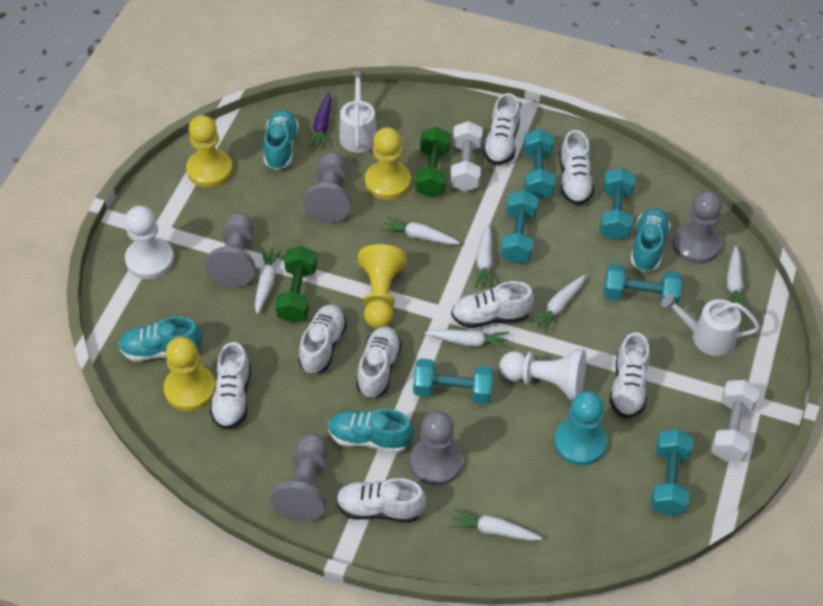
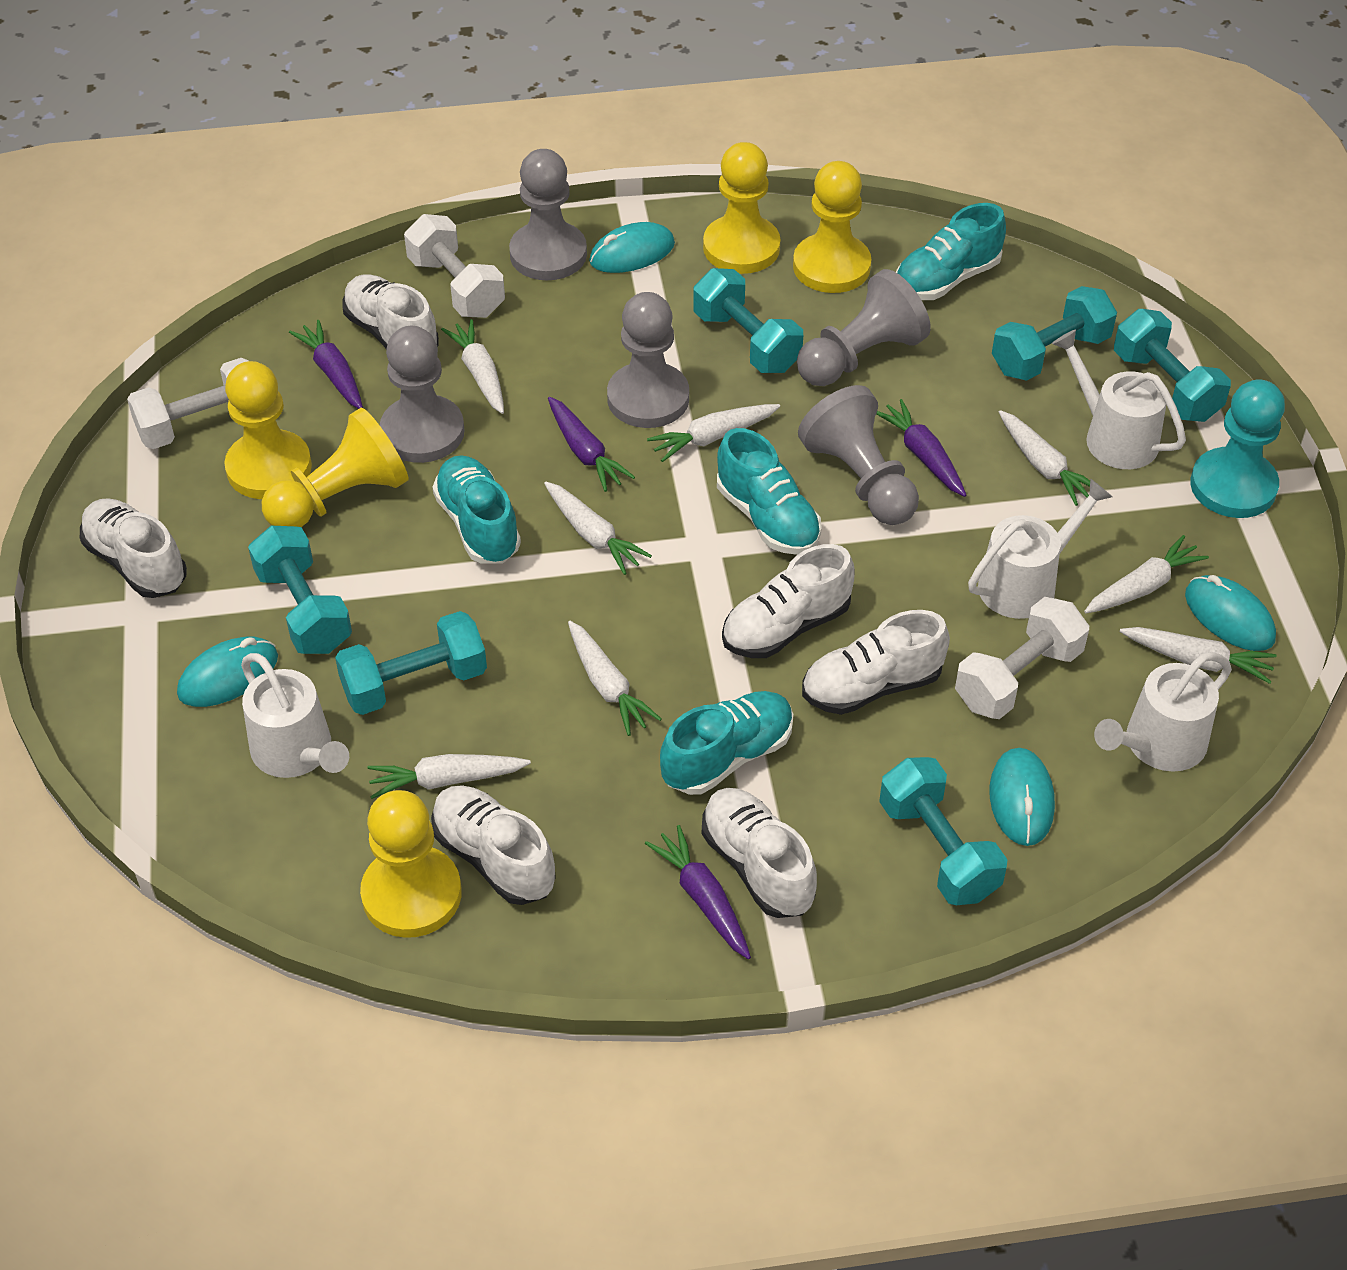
green dumbbell: [275,246,317,323] [415,127,450,197] = 2 -> none = 0
purple carrot: [308,93,332,149] = 1 -> [289,320,363,409] [548,397,635,492] [645,825,751,959] [876,399,966,497] = 4
turquoise mouse: none = 0 -> [177,637,278,707] [589,222,675,273] [990,748,1055,846] [1185,575,1276,651] = 4
white carrot: [255,247,282,314] [381,216,460,245] [425,329,509,349] [450,508,542,541] [475,224,495,288] [529,275,585,333] [727,246,746,308] = 7 -> [368,754,531,799] [441,319,504,414] [544,482,652,575] [568,621,662,736] [647,404,780,462] [999,410,1090,506] [1084,535,1209,613] [1120,627,1277,684] = 8
white dumbbell: [450,121,483,192] [711,380,759,461] = 2 -> [127,358,249,449] [404,214,505,318] [955,597,1089,719] = 3
white pawn: [125,206,174,279] [499,349,586,400] = 2 -> none = 0
white shoe: [210,342,251,429] [298,304,347,374] [336,478,426,523] [356,326,402,398] [451,281,534,328] [483,93,520,165] [559,130,594,205] [609,332,650,418] = 8 -> [80,498,187,598] [343,274,439,349] [431,785,556,905] [702,788,817,918] [722,544,854,658] [802,610,950,715] = 6
white watering can: [339,71,377,153] [661,293,760,356] = 2 -> [241,653,349,778] [968,479,1112,619] [1052,329,1186,469] [1094,652,1232,772] = 4
yellow pawn: [164,337,216,411] [186,115,233,188] [358,244,407,329] [365,127,411,200] = 4 -> [224,361,312,499] [262,408,408,527] [360,790,462,938] [703,142,780,274] [793,161,871,293] = 5

